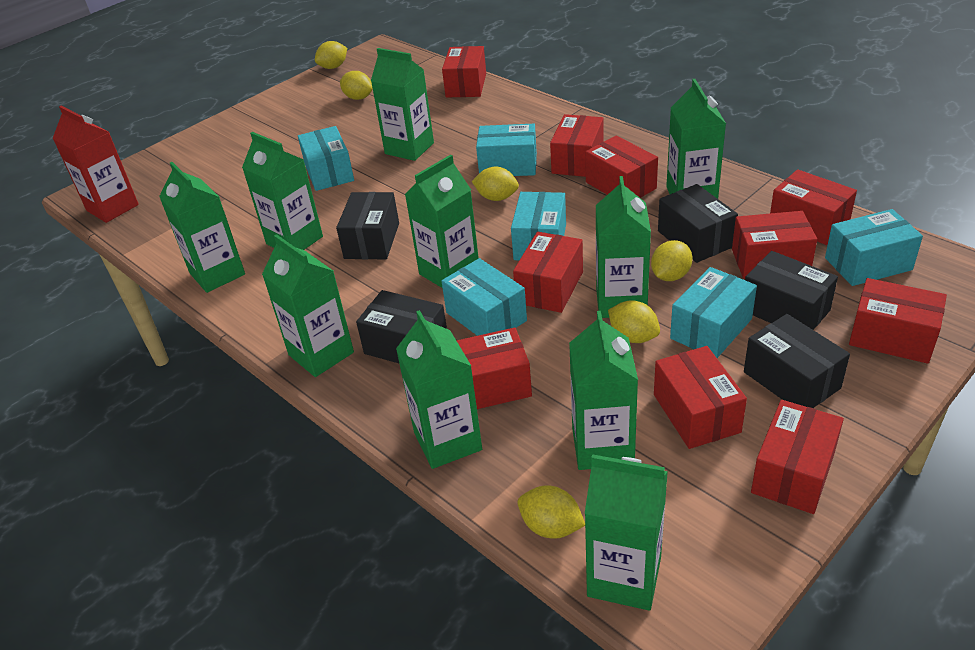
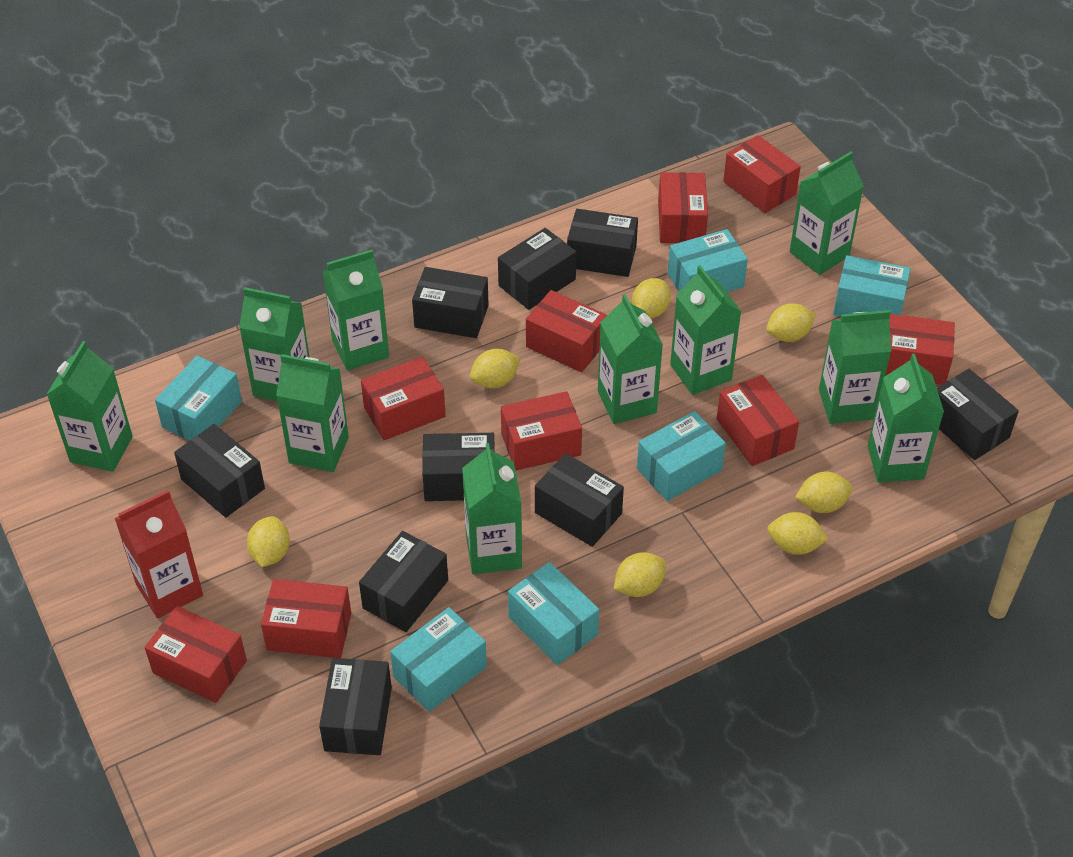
black box: [336,192,399,259] [356,290,447,363] [658,184,738,263] [744,314,850,408] [745,251,838,330] = 5 -> [174,424,265,518] [319,658,392,755] [359,531,448,632] [412,267,489,338] [422,433,495,501] [498,228,576,310] [535,453,624,547] [567,209,638,277] [937,369,1019,460] = 9
red box: [442,46,486,98] [456,328,532,409] [513,232,583,313] [550,114,604,177] [585,136,658,198] [654,346,747,449] [732,211,817,279] [751,400,844,514] [770,169,857,245] [849,278,947,364] = 10 -> [144,606,247,703] [261,579,351,658] [361,357,446,440] [501,391,582,471] [526,290,607,372] [658,172,708,243] [717,375,799,466] [723,135,801,213] [885,314,955,385] = 9
yellow lemon: [315,41,347,69] [340,71,373,100] [472,167,519,201] [518,485,585,539] [608,300,660,343] [651,240,693,281] = 6 -> [247,516,290,567] [470,349,520,388] [614,552,666,597] [632,278,671,318] [766,303,816,342] [767,512,828,555] [795,472,853,513] = 7

